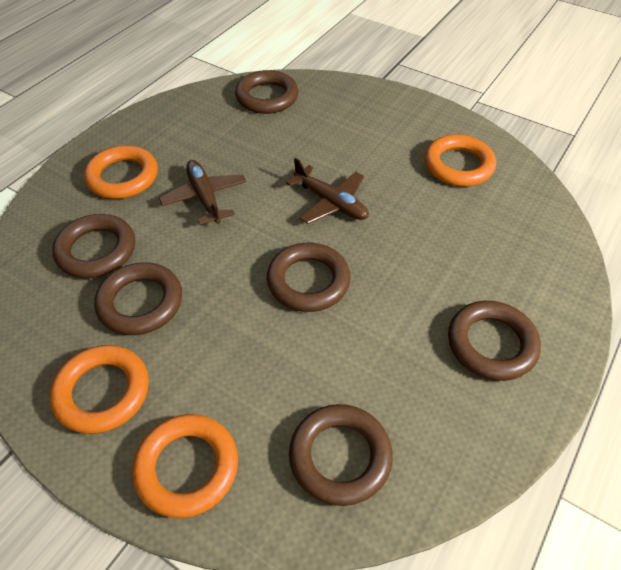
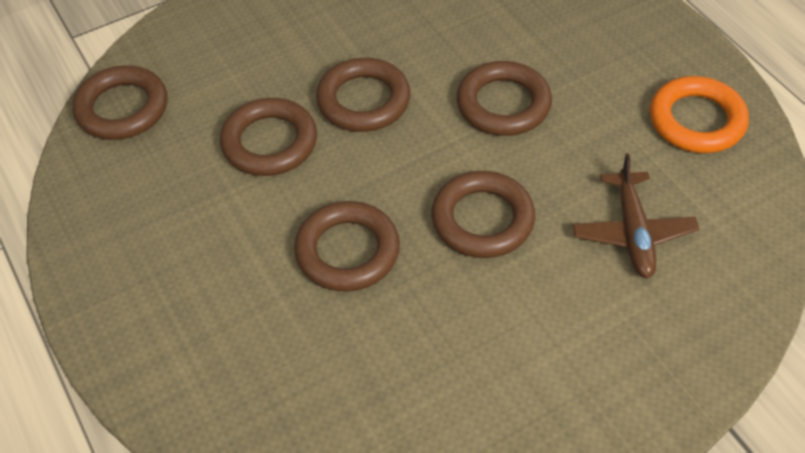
brown plane: [159,160,247,225] [286,158,369,224] = 2 -> [573,153,699,279] = 1
orange ring: [50,345,149,434] [84,145,158,199] [132,414,238,518] [424,134,496,187] = 4 -> [650,76,749,153] = 1

